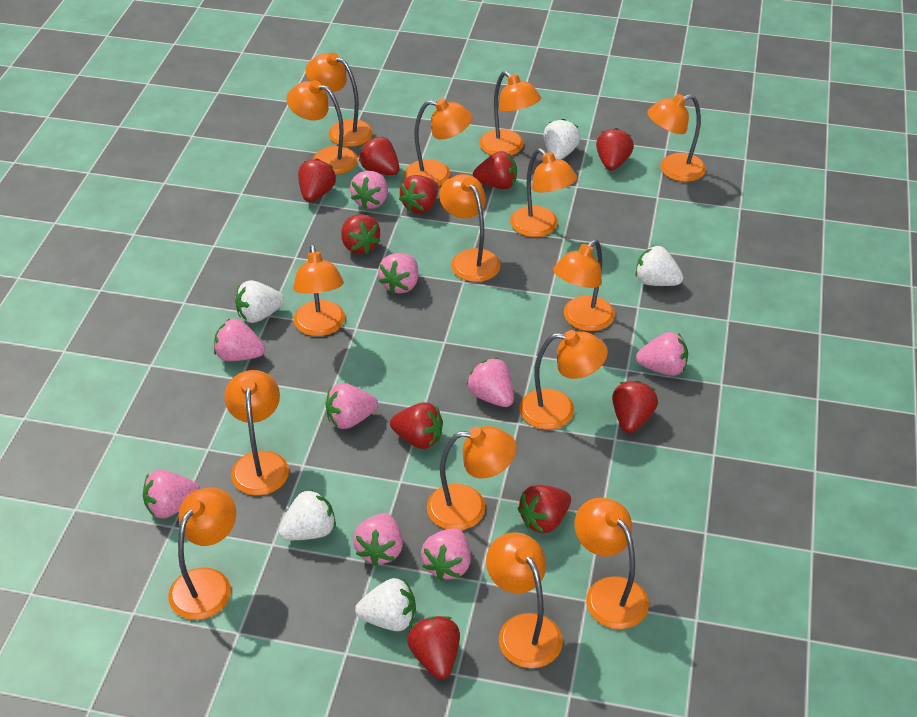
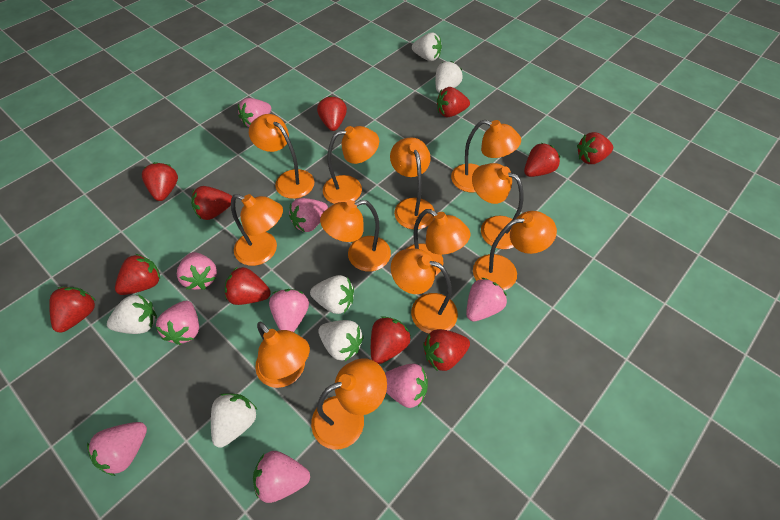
orange lamp: [168,487,236,620] [224,370,289,496] [287,80,358,175] [293,244,345,336] [305,53,373,147] [405,99,473,186] [427,426,517,530] [439,174,501,282] [479,71,541,155] [486,532,563,668] [510,148,578,237] [519,330,608,430] [553,240,615,331] [575,498,649,629] [647,94,706,182] = 15 -> [231,194,283,266] [249,114,314,199] [255,321,310,388] [311,358,387,450] [320,200,391,271] [323,126,379,204] [390,137,434,229] [391,248,458,333] [406,209,470,276] [451,120,521,192] [472,163,523,249] [473,211,557,290] = 12
red strawberry: [298,158,336,202] [341,214,380,254] [359,137,400,175] [390,403,443,449] [399,175,438,214] [407,616,460,679] [473,151,517,190] [517,485,571,533] [596,128,634,171] [612,381,658,433] = 10 -> [49,287,96,333] [115,254,160,295] [142,162,178,201] [191,186,232,220] [225,267,271,305] [317,96,347,131] [371,316,411,364] [423,329,470,371] [437,87,470,117] [524,143,560,177] [577,132,613,164] = 11
white strawberry: [235,280,285,323] [279,489,336,540] [355,578,416,631] [544,119,581,160] [635,245,683,286] = 5 -> [107,294,157,334] [211,393,257,448] [310,275,354,314] [318,320,364,361] [412,33,442,61] [435,61,463,93] = 6

